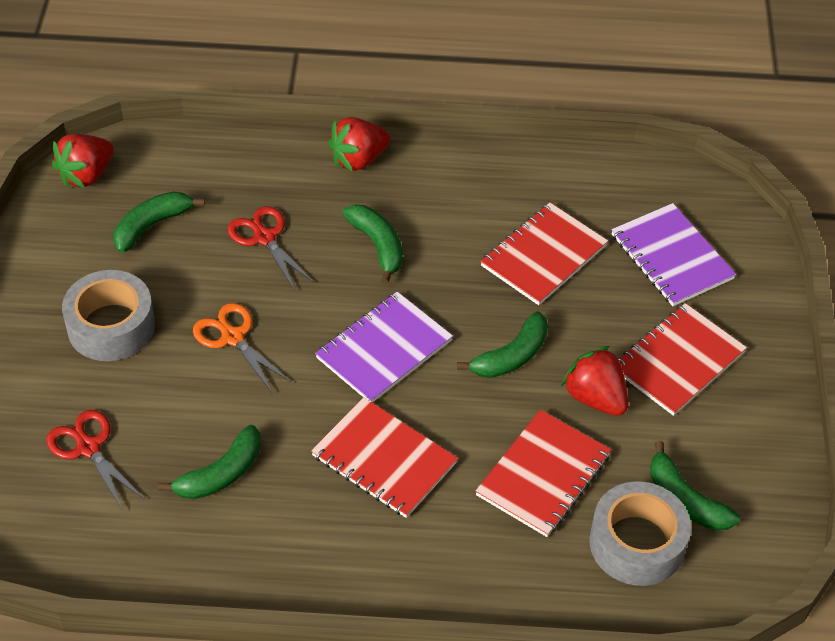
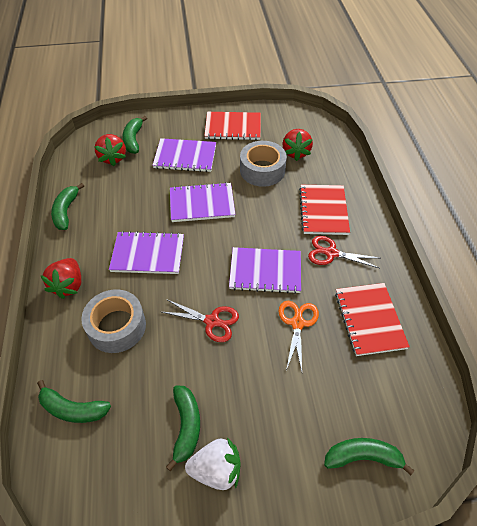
purple notebook: [315,292,453,403] [611,203,736,306] = 2 -> [109,231,184,274] [153,138,216,172] [170,182,236,222] [229,247,301,294] = 4
red notebook: [311,397,458,518] [475,410,611,537] [480,203,608,305] [618,303,747,416] = 4 -> [204,112,261,140] [299,185,350,235] [335,283,410,356] = 3
white strawberry: none = 0 -> [185,437,241,490] = 1

